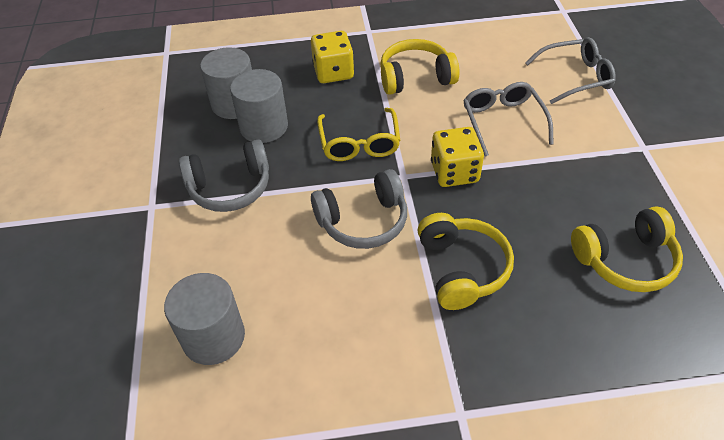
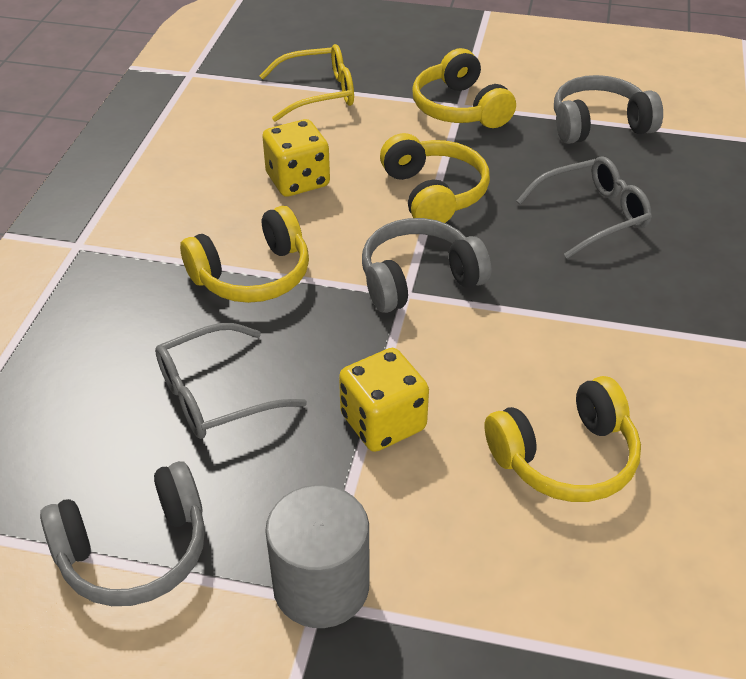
grey cylinder: [164,273,245,365] [200,47,252,119] [230,69,288,143] = 3 -> [265,485,370,628] = 1
grey headphones: [179,139,269,212] [311,169,407,249] = 2 -> [40,461,205,606] [362,218,491,313] [554,75,663,144] = 3
yellow headphones: [380,39,459,95] [418,213,514,310] [571,206,683,292] = 3 -> [180,206,309,303] [380,133,490,223] [412,48,516,128] [485,376,641,502] = 4

